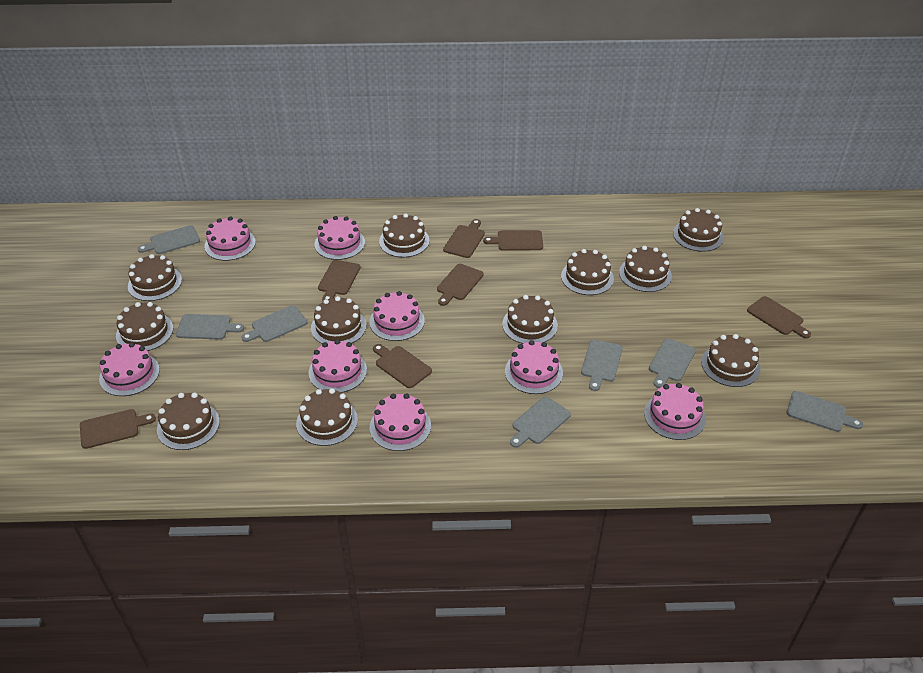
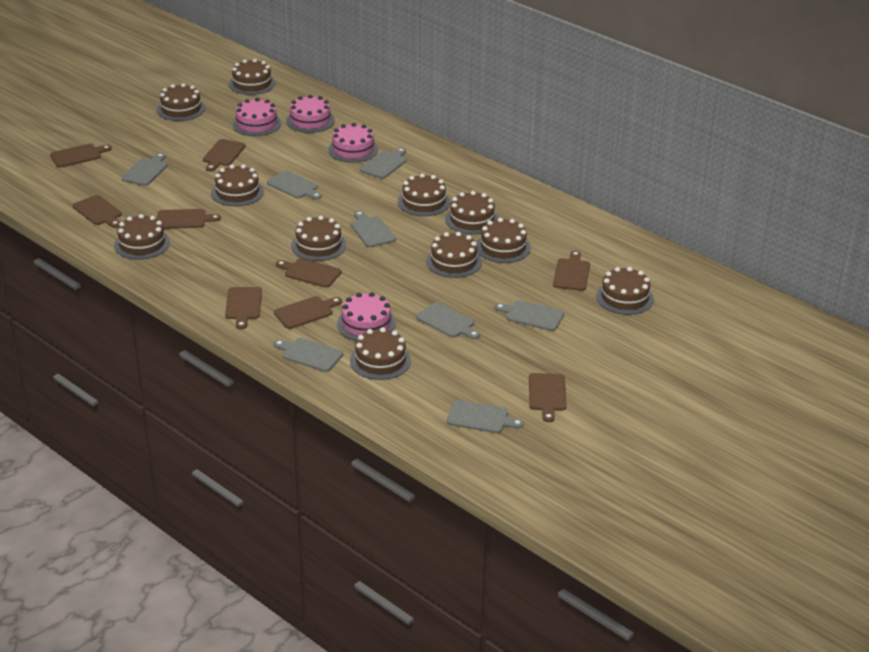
brown cutting board: [80,409,156,449] [318,260,361,301] [373,344,432,388] [437,264,484,306] [443,219,485,258] [483,230,543,251] [747,296,811,338] = 7 -> [50,144,112,168] [73,195,122,228] [157,209,221,229] [203,139,246,171] [225,287,262,329] [274,296,342,329] [276,258,341,288] [529,373,567,422] [553,251,590,291] = 9
grey cutting board: [138,225,200,254] [176,314,244,340] [241,305,307,342] [510,396,571,448] [581,339,623,391] [649,338,696,388] [787,391,863,432] = 7 -> [122,153,168,186] [267,171,322,200] [273,338,343,372] [350,211,396,247] [360,148,406,179] [416,302,480,339] [447,400,524,433] [494,300,564,331] = 8
pink cake: [99,342,160,396] [204,216,256,261] [309,339,367,393] [314,216,365,260] [370,291,425,341] [370,393,431,451] [505,340,563,394] [644,383,706,440] = 8 -> [232,98,281,136] [286,95,335,133] [328,123,378,163] [337,292,396,341] = 4

